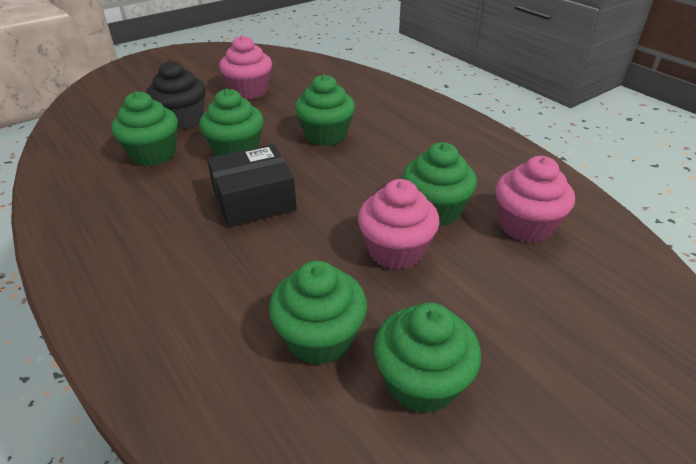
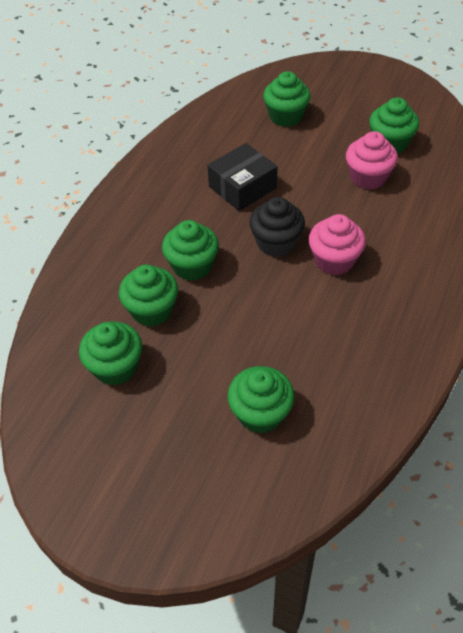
pink cupcake: [219,35,272,99] [358,179,440,270] [495,156,575,243] = 3 -> [308,214,366,275] [346,131,398,190] = 2

